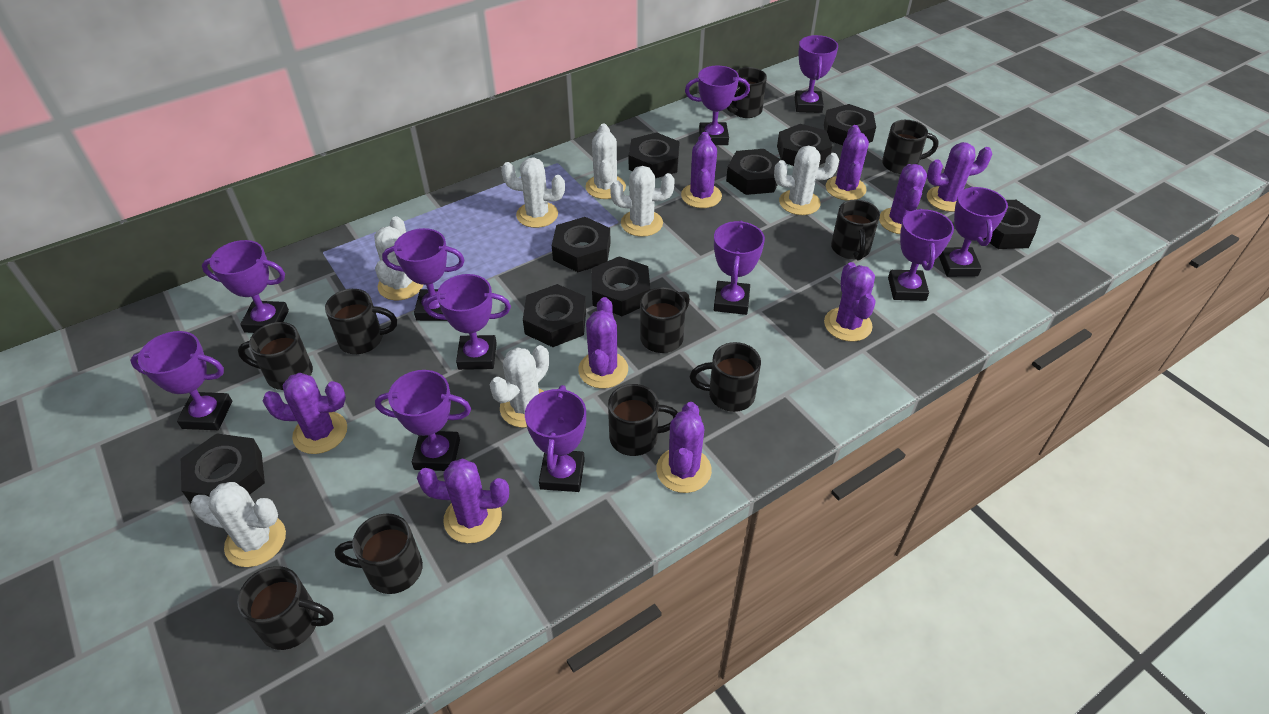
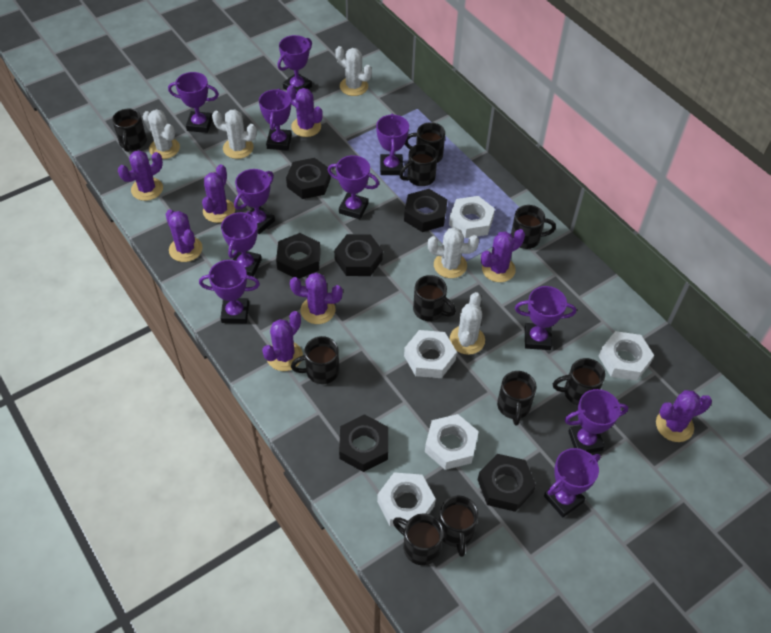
black nut: [181,433,265,503] [523,284,586,347] [552,217,611,272] [591,256,650,316] [629,132,680,178] [726,149,781,195] [777,124,832,166] [824,104,876,146] [984,200,1041,249] = 9 -> [276,233,321,279] [286,158,331,199] [334,234,383,276] [339,414,388,472] [404,189,447,232] [478,454,536,512] = 6
purple cactus: [263,373,347,454] [417,459,509,543] [578,297,628,389] [656,402,712,493] [681,132,722,208] [824,262,876,342] [826,125,869,201] [879,164,927,234] [927,142,992,212] = 9 -> [118,150,163,201] [165,209,203,262] [202,164,235,223] [262,311,303,371] [287,85,323,137] [290,273,343,324] [481,229,525,282] [656,390,712,442] = 8
white cactus: [191,482,286,567] [374,216,423,300] [490,345,549,428] [501,157,565,228] [585,124,626,199] [610,166,674,237] [774,146,839,215] = 7 -> [143,109,180,159] [212,109,257,159] [335,46,372,96] [428,227,479,278] [450,292,485,355] = 5
white nut: none = 0 -> [377,472,436,527] [404,330,457,378] [425,414,479,470] [449,196,495,238] [599,331,654,381] = 5

